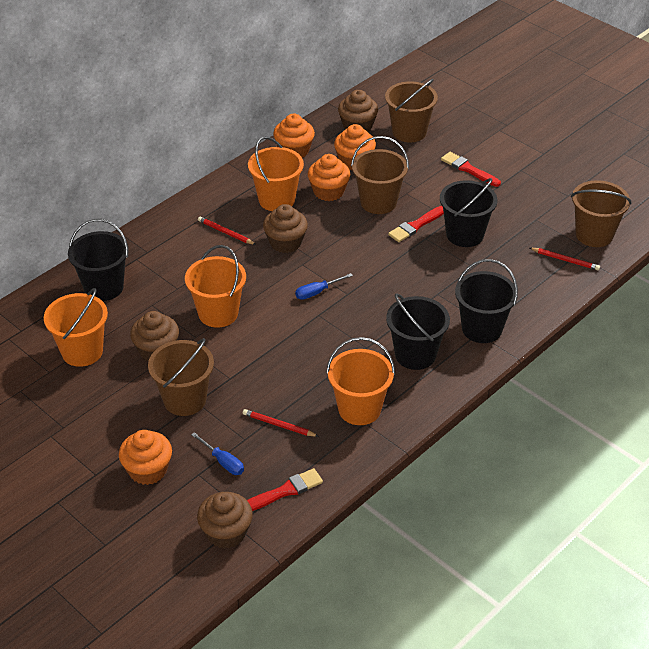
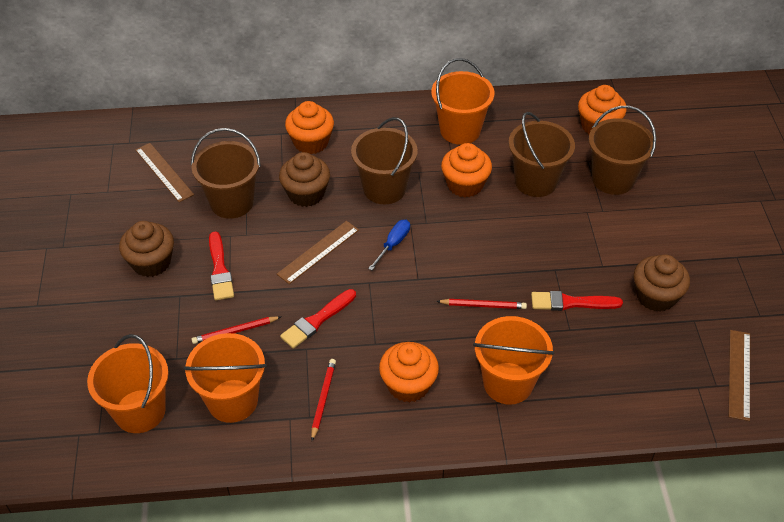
black bucket: [68,219,129,301] [386,294,450,370] [440,178,498,247] [455,259,518,343] = 4 -> none = 0
blue screwdriver: [191,432,244,475] [295,273,353,300] = 2 -> [368,220,410,271] = 1
brown cupcake: [130,311,179,361] [197,492,253,549] [263,204,308,253] [338,90,378,132] = 4 -> [119,221,174,277] [279,152,330,207] [634,254,690,312] = 3
brown ruler: none = 0 -> [135,143,194,202] [277,221,359,284] [729,330,750,421] = 3

